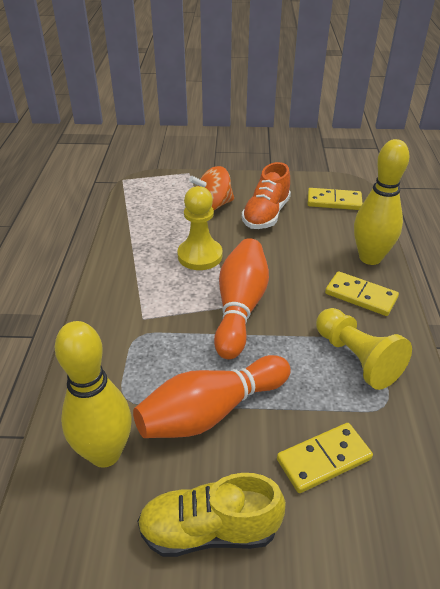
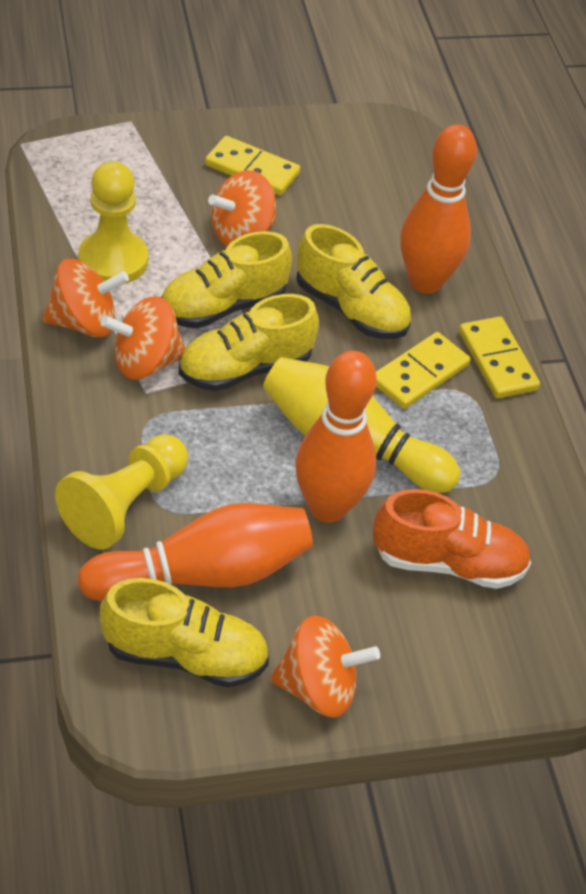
orange bowling pin: [133,355,291,438] [214,238,269,359] = 2 -> [78,503,313,601] [295,351,377,523] [400,124,477,294] = 3
orange spinning top: [189,166,234,210] = 1 -> [43,259,129,337] [101,296,185,380] [208,170,276,247] [270,615,380,718] = 4
yellow bowling pin: [55,321,132,468] [354,139,410,265] = 2 -> [263,357,461,493] = 1
yellow shoe: [137,473,286,557] = 1 -> [100,578,269,687] [161,231,292,328] [179,294,319,391] [296,224,411,339] = 4

